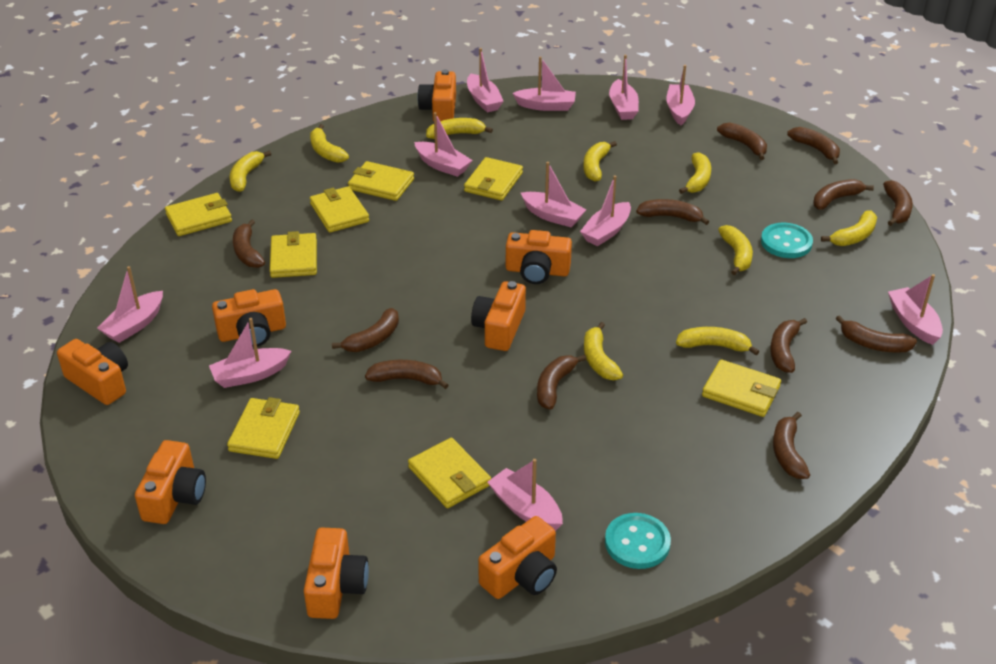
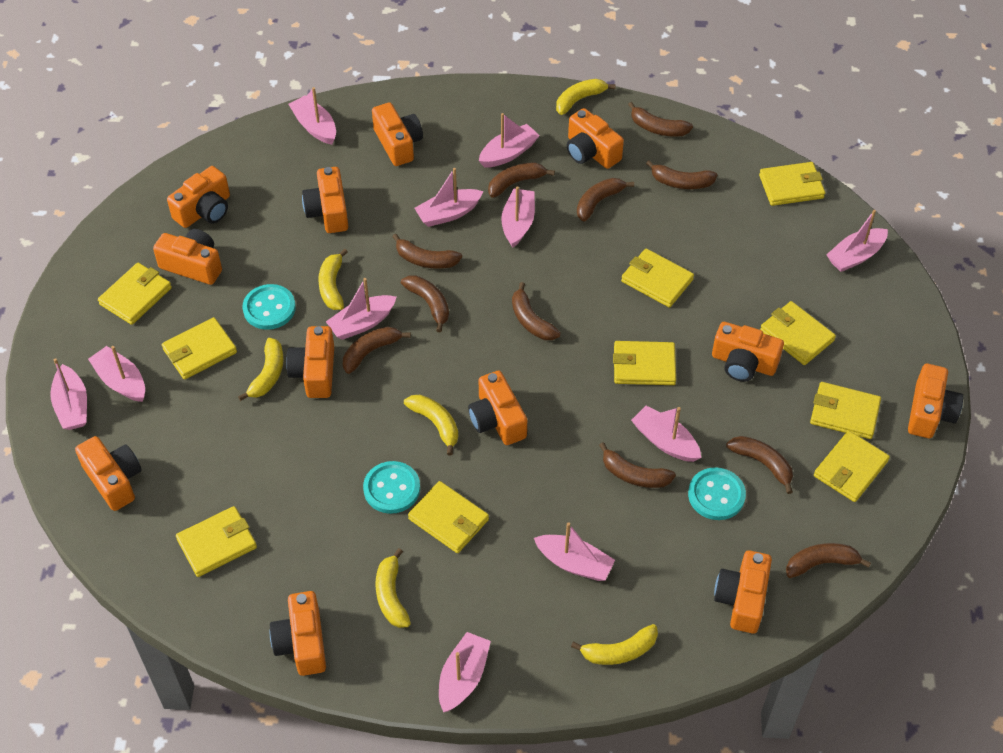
brown banana: [233,219,265,268] [332,308,399,352] [365,360,449,389] [537,354,586,410] [636,199,709,225] [717,122,767,160] [770,318,807,373] [773,412,810,479] [787,127,840,164] [813,179,874,210] [836,315,917,353] [883,180,913,226] = 12 -> [343,327,411,374] [392,234,462,269] [401,275,449,332] [488,162,555,198] [512,282,561,340] [577,178,634,222] [599,442,676,488] [628,102,693,137] [646,160,717,189] [726,436,793,494] [786,543,871,578] = 11
orange camera: [57,339,128,405] [135,440,206,524] [212,289,286,347] [304,528,369,619] [417,70,456,121] [471,281,526,351] [478,516,557,599] [506,230,572,284] = 8 -> [75,436,142,511] [153,229,222,285] [167,166,230,228] [270,591,326,676] [286,326,334,398] [302,167,348,233] [372,102,423,166] [468,371,527,445] [567,108,624,169] [712,322,784,382] [714,550,772,634] [908,364,963,438] = 12
turquoise button: [605,513,671,569] [761,223,813,258] = 2 -> [243,284,296,330] [363,461,420,514] [688,467,746,520] = 3
yellow banana: [230,151,271,192] [310,124,349,163] [426,118,493,139] [583,141,617,181] [584,322,623,380] [676,327,760,355] [679,152,711,194] [718,225,753,275] [821,210,877,246] = 9 -> [238,338,283,401] [318,249,348,310] [375,548,411,628] [404,395,458,455] [556,79,616,115] [571,624,658,665] = 6
yellow wallet: [165,193,232,236] [227,397,300,459] [270,231,317,278] [310,186,369,233] [348,161,414,201] [408,438,491,508] [464,157,523,201] [702,359,781,417] = 8 -> [98,263,172,325] [162,317,237,380] [176,506,257,577] [408,481,489,553] [613,341,676,385] [621,249,694,308] [759,162,825,206] [760,301,836,365] [810,382,881,439] [814,431,890,502] = 10

